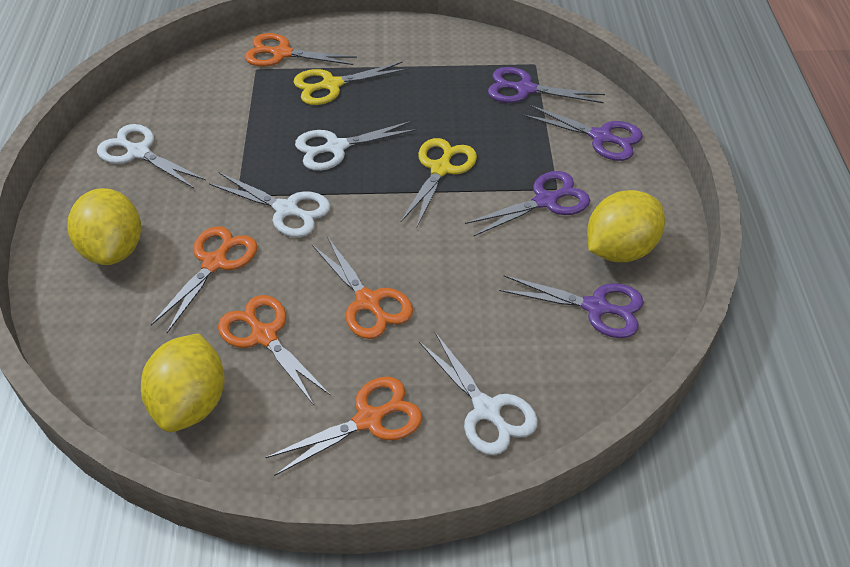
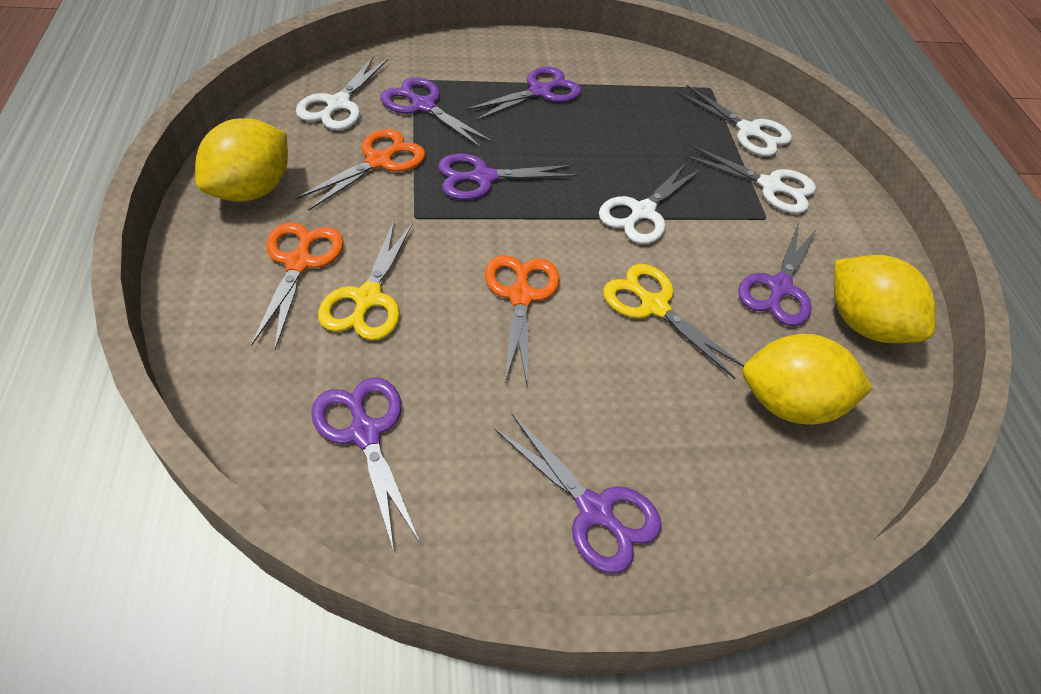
orange scissors: [151,226,257,333] [218,295,331,405] [245,33,357,67] [265,377,422,476] [312,236,413,339] = 5 -> [251,222,344,349] [295,129,425,210] [485,255,560,384] = 3
purple scissors: [465,171,590,236] [488,67,605,103] [499,275,644,338] [522,105,643,161] = 4 -> [311,377,420,552] [381,77,494,149] [438,154,579,200] [466,66,581,121] [494,414,662,574] [738,223,817,326] = 6

